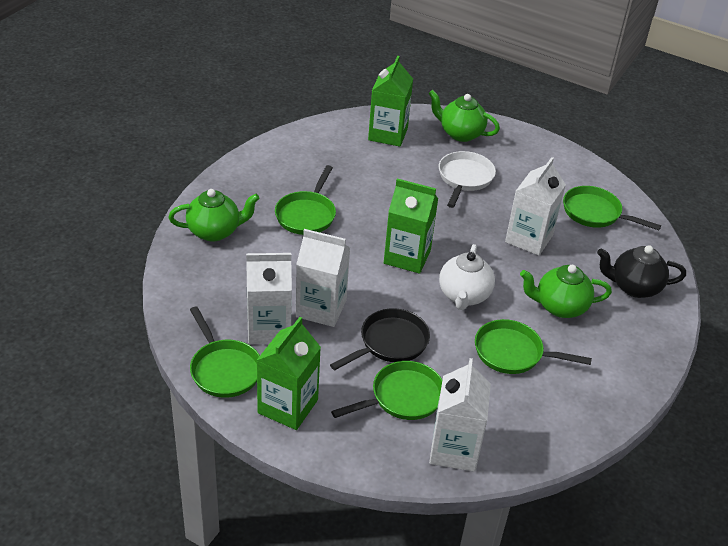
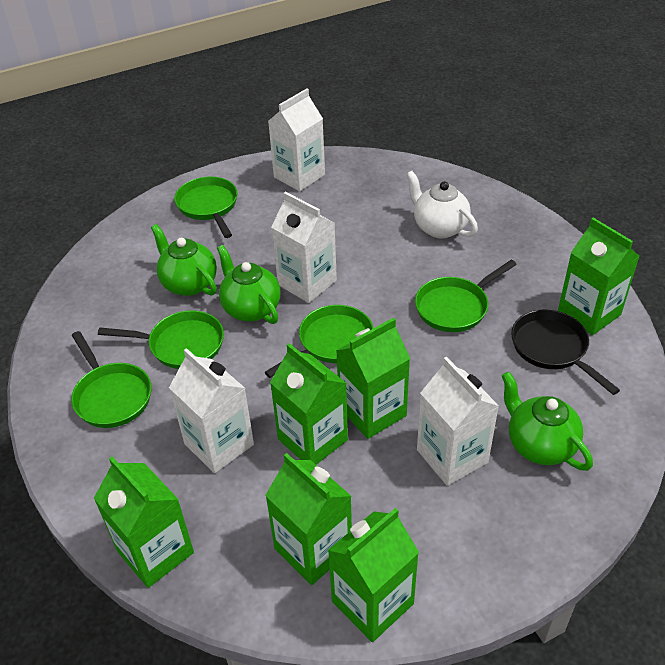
black teapot: [597,245,686,298] = 1 -> none = 0
green carton: [256,317,321,430] [368,56,413,147] [384,178,438,274] = 3 -> [94,456,194,588] [265,453,352,585] [270,343,348,465] [328,508,419,642] [336,318,410,439] [558,217,640,335] = 6
white pan: [439,151,496,208] = 1 -> none = 0

